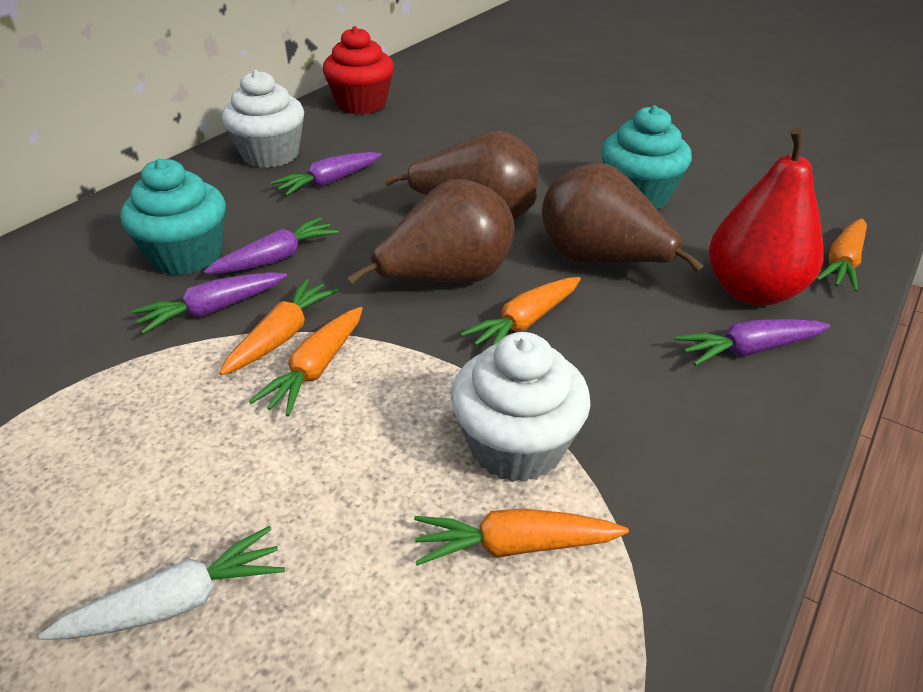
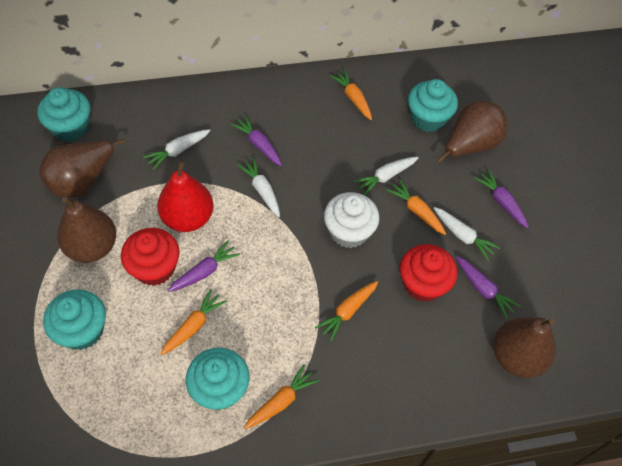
brown pear: [347,179,514,285] [384,131,538,220] [542,163,704,273] = 3 -> [39,139,125,198] [57,197,116,263] [437,101,507,163] [493,317,556,378] = 4
red cupcake: [323,26,394,114] = 1 -> [121,228,180,286] [400,244,457,302] = 2
turquoise cupcake: [121,158,226,275] [601,105,692,209] = 2 -> [37,87,90,142] [43,289,106,350] [186,348,249,410] [408,79,458,132] = 4
white carrot: [39,526,285,640] = 1 -> [143,129,211,170] [237,158,280,217] [354,157,419,195] [434,207,500,261] = 4
white cupcake: [222,70,304,168] [451,332,591,482] = 2 -> [324,192,379,248] = 1

